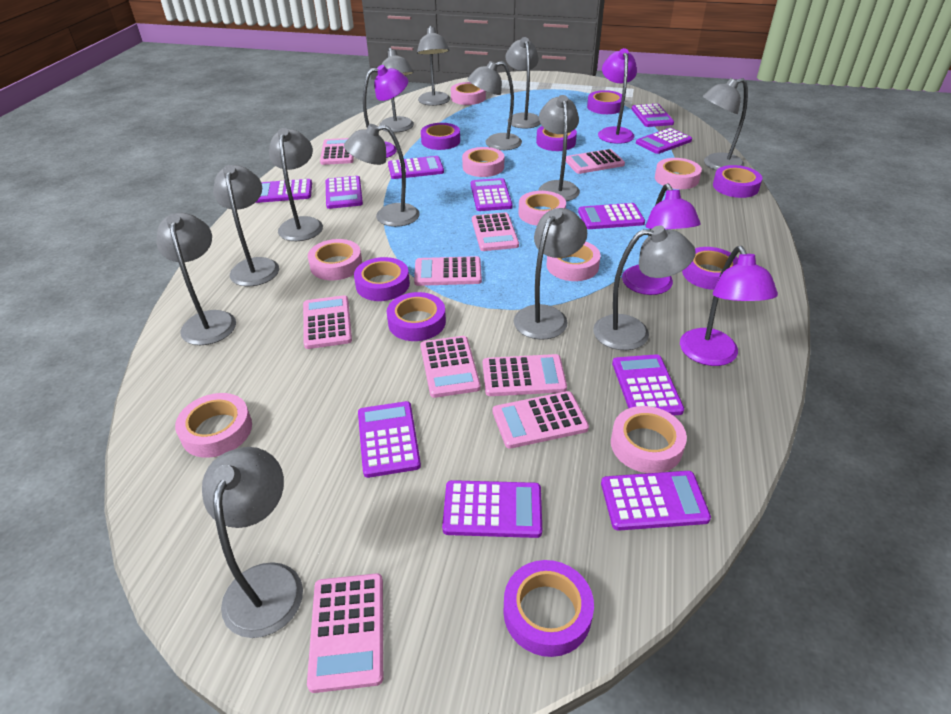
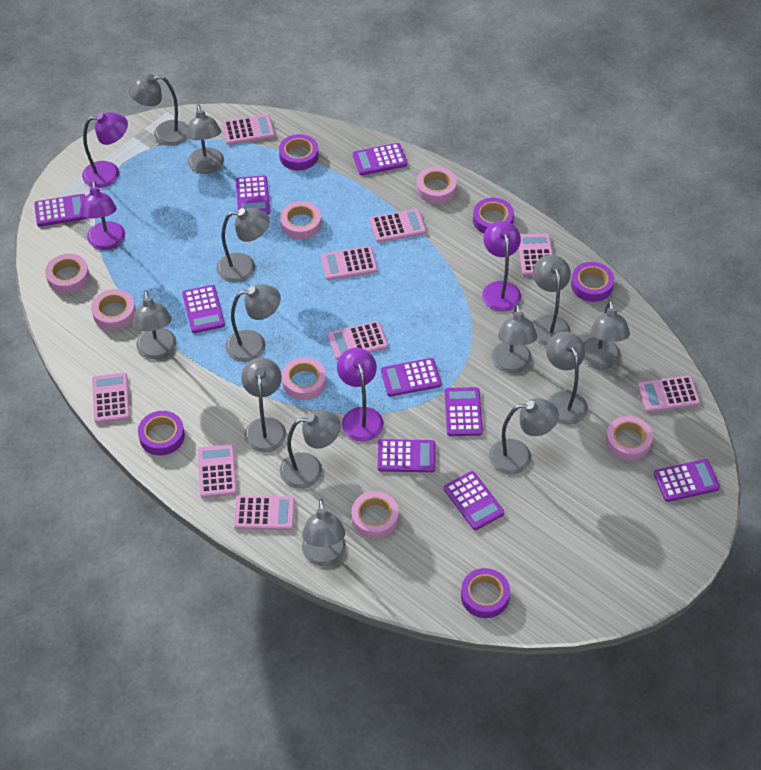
pink tape: [175,393,252,458] [308,239,362,280] [451,82,486,105] [462,147,504,177] [518,191,566,226] [547,241,601,281] [611,406,687,473] [655,158,702,189] = 8 -> [45,254,89,294] [91,289,136,330] [280,201,321,239] [282,357,326,400] [351,491,399,539] [417,167,457,204] [606,416,653,461] = 7
purple calculator: [255,179,312,203] [326,176,363,209] [358,401,421,478] [388,156,444,179] [442,480,542,538] [471,178,512,211] [578,203,645,229] [601,471,711,531] [612,354,684,416] [632,104,674,127] [636,128,692,154] = 11 -> [34,194,87,227] [182,285,225,333] [236,175,270,215] [353,143,407,175] [378,439,435,472] [381,358,441,397] [444,387,483,436] [444,471,504,530] [654,459,720,502] = 9
purple tape: [354,257,410,301] [387,292,446,341] [421,123,460,150] [503,560,594,657] [536,126,577,151] [587,90,622,114] [682,247,738,290] [713,165,762,198] = 8 -> [138,411,185,455] [279,134,319,171] [461,568,510,618] [473,198,514,234] [571,262,614,302] = 5

